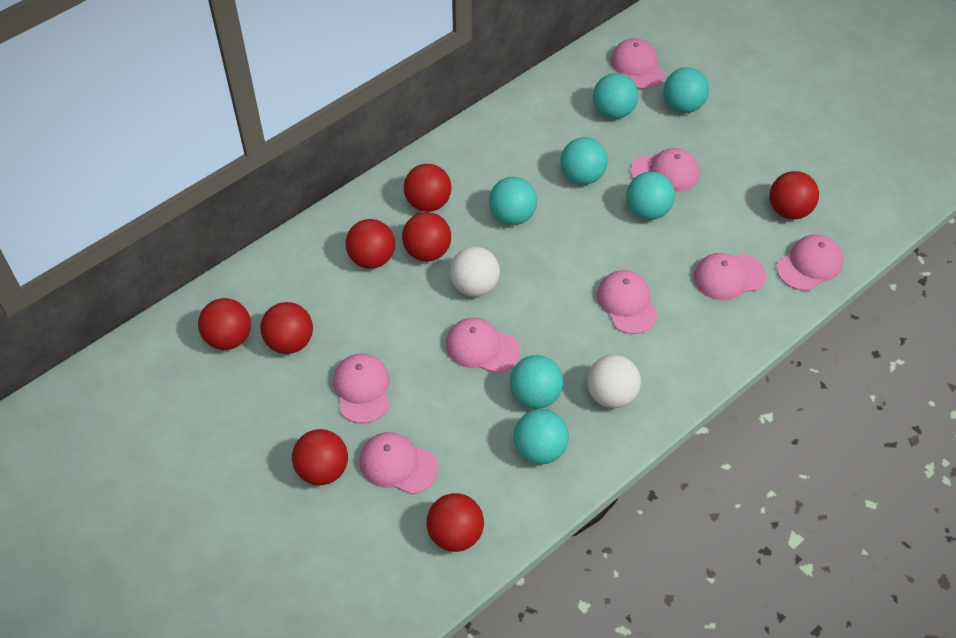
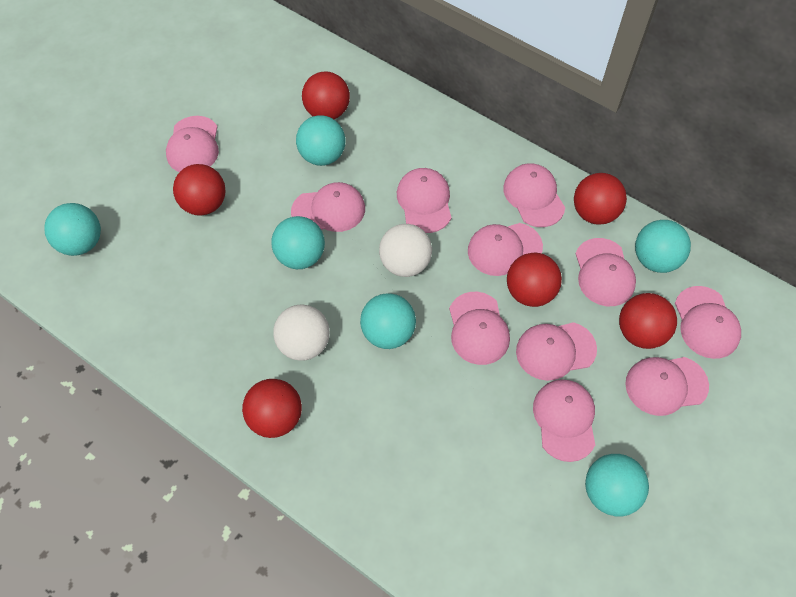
pink cap: [333,354,389,424] [359,432,438,494] [446,318,520,374] [597,270,658,334] [611,38,665,89] [631,148,699,192] [694,253,767,301] [776,235,843,291] = 8 -> [166,116,219,172] [291,182,365,232] [397,168,452,233] [449,292,510,365] [468,223,543,276] [503,163,565,227] [516,322,597,381] [533,379,595,462] [575,238,636,306] [625,357,709,416] [675,286,741,359] = 11
red ball: [198,298,251,350] [260,302,313,354] [292,429,348,485] [346,219,395,269] [402,212,451,261] [404,164,452,212] [426,493,484,552] [770,171,819,219] = 8 -> [173,164,226,216] [242,379,302,438] [302,71,350,119] [507,253,562,307] [574,173,627,225] [619,293,677,349] = 6
turquoise ball: [489,177,537,225] [510,355,563,409] [513,409,569,464] [560,137,608,185] [593,73,638,119] [626,172,675,220] [663,67,709,113] = 7 -> [44,203,101,256] [272,216,325,269] [296,115,345,166] [360,293,416,349] [585,454,649,516] [635,220,691,273] = 6

